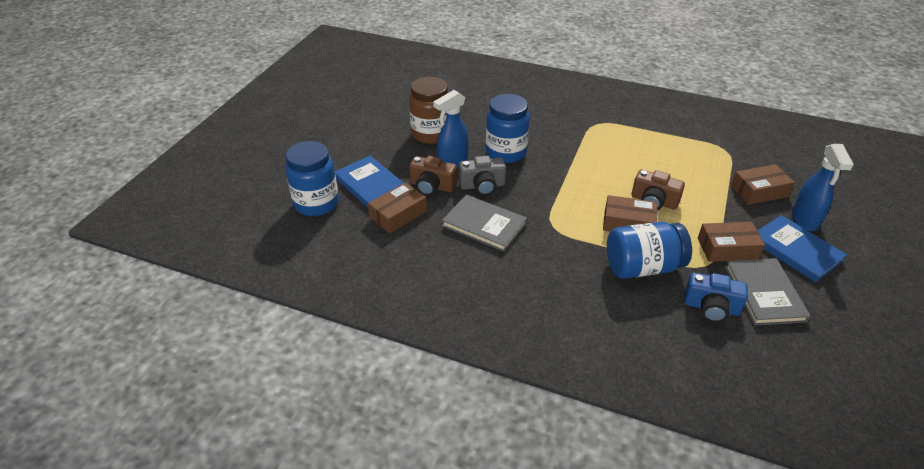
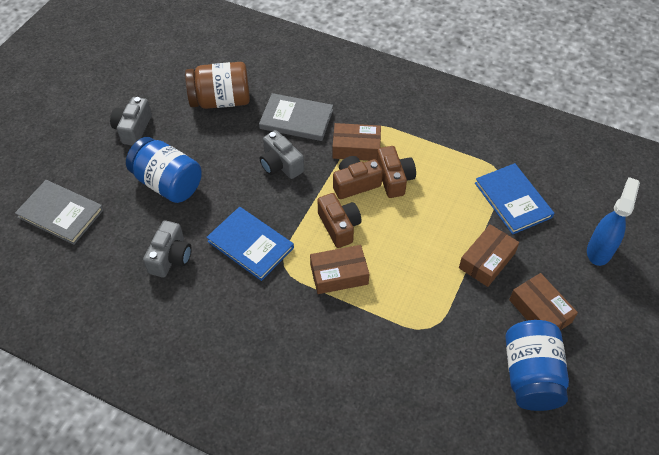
blue camera: [684,273,748,323] = 1 -> none = 0
blue jar: [285,141,339,216] [486,94,530,163] [607,222,692,279] = 3 -> [126,137,202,203] [505,320,569,411] = 2
blue spray bottle: [433,90,469,169] [792,144,854,231] = 2 -> [587,177,640,266] = 1
brown camera: [409,156,457,196] [631,170,685,211] = 2 -> [318,193,361,248] [333,156,383,199] [377,146,416,198] = 3
grey camera: [459,156,506,196] = 1 -> [110,97,152,146] [143,220,192,278] [260,130,304,179] = 3

